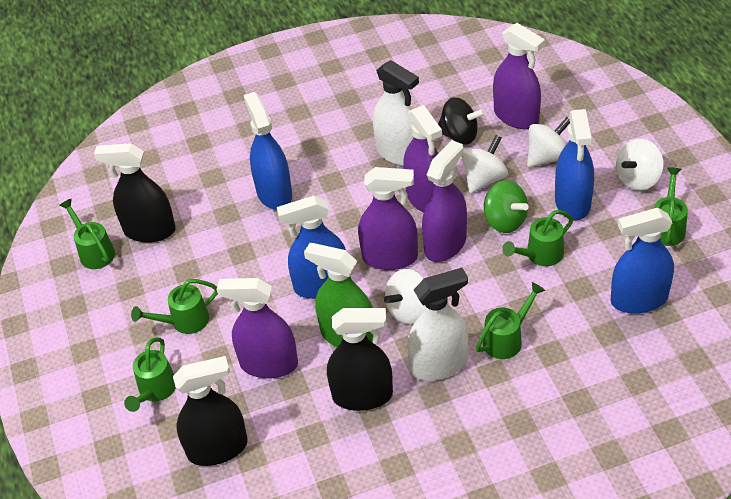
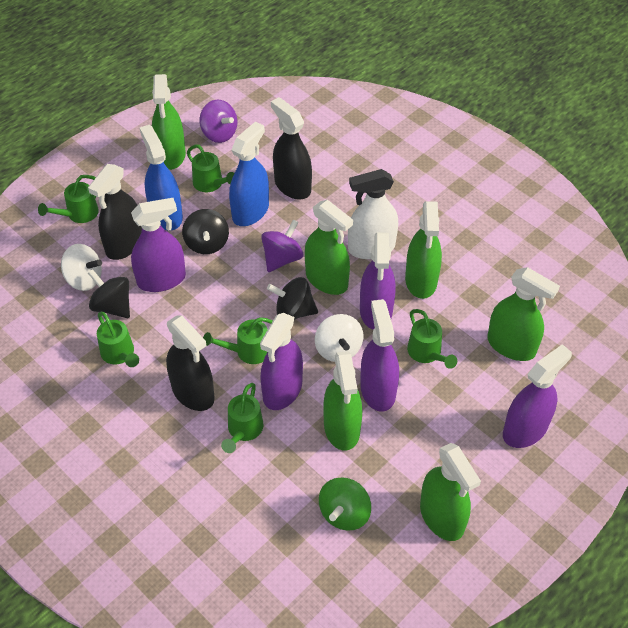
black spinning top: [438,97,486,145] = 1 -> [88,269,130,318] [182,209,229,254] [267,277,318,319] = 3
blue spray bottle: [244,92,292,210] [277,196,346,299] [555,109,594,220] [611,208,674,314] = 4 -> [139,125,183,231] [229,121,269,226] = 2
green spray bottle: [304,243,373,347] = 1 -> [152,74,186,170] [305,200,353,295] [323,351,362,451] [405,201,442,299] [420,443,481,541] [488,267,560,361] = 6
purple spinning top: none = 0 -> [200,100,237,143] [261,220,303,272] = 2
white spinning top: [384,269,425,324] [462,135,508,194] [527,117,570,167] [616,139,664,191] = 4 -> [61,244,102,291] [315,314,364,362] = 2
white spray bottle: [373,60,419,166] [407,268,468,381] = 2 -> [348,169,398,259] = 1

